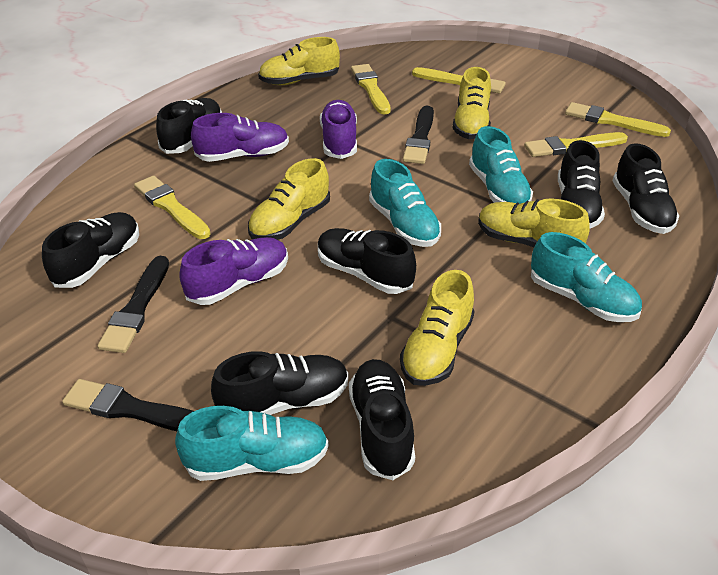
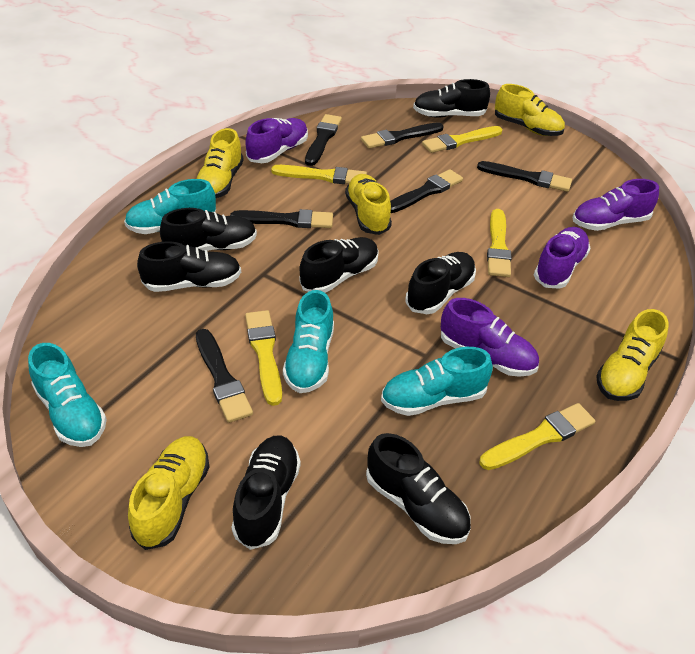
black brush: [62,379,194,431] [98,256,169,353] [403,106,434,164] = 3 -> [196,329,253,423] [230,209,333,228] [305,114,342,166] [361,122,444,149] [390,169,463,213] [477,161,572,192] = 6
purple shoe: [179,237,288,305] [191,113,289,162] [320,100,357,159] = 3 -> [245,118,308,163] [441,298,539,377] [534,227,591,289] [573,179,659,231] = 4

